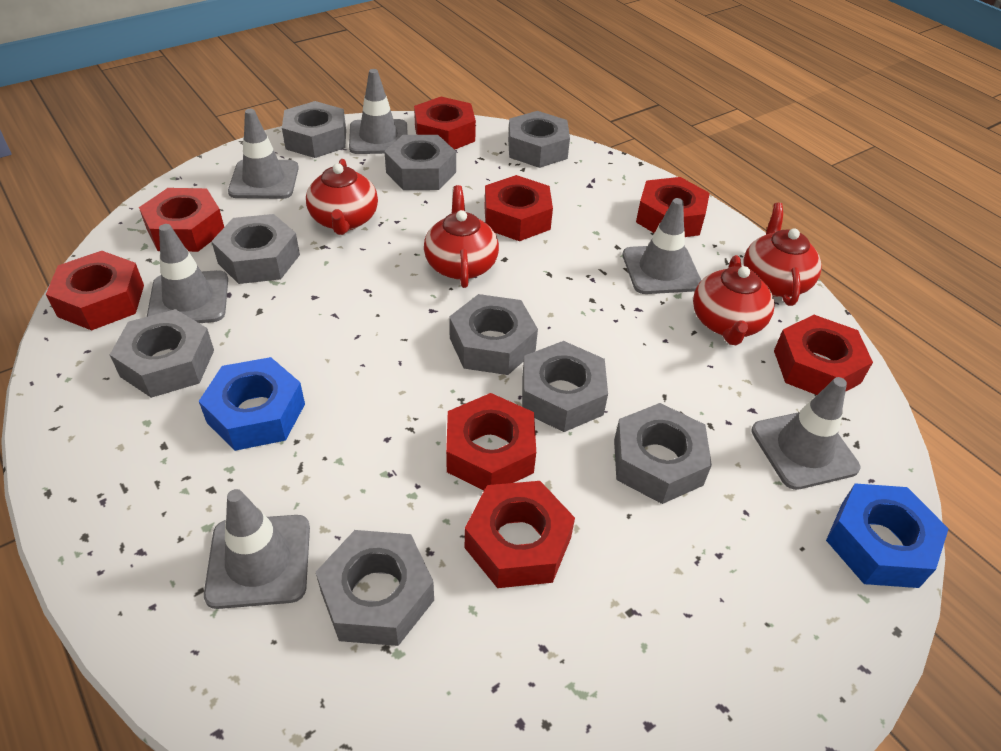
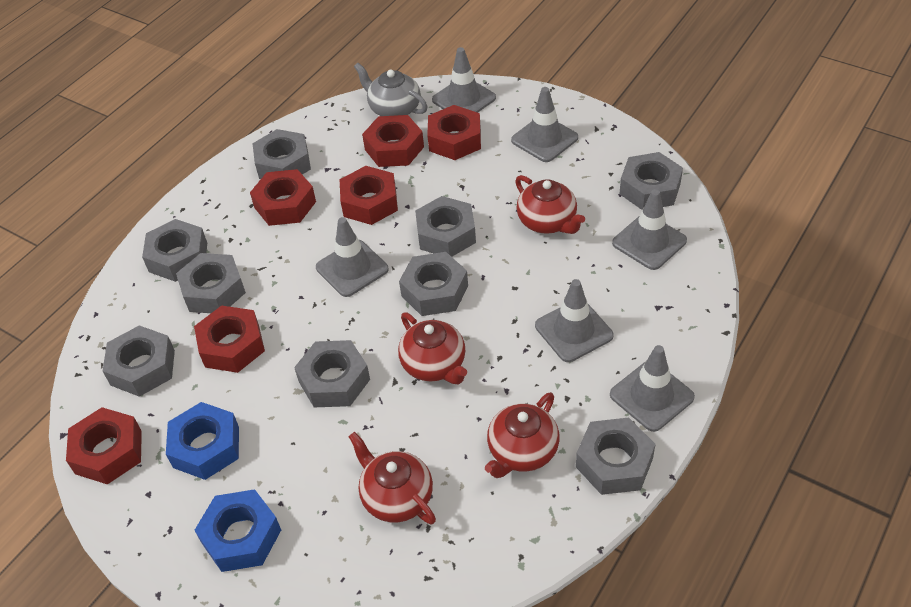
grey teapot: none = 0 -> [354,63,427,116] = 1
red nut: [46,251,144,331] [139,188,224,252] [414,97,476,150] [446,393,536,490] [465,481,575,588] [485,175,553,241] [636,177,710,237] [774,315,873,395] = 8 -> [66,407,142,484] [194,305,265,373] [250,169,316,226] [340,166,398,225] [362,115,424,167] [427,105,481,160] = 6

